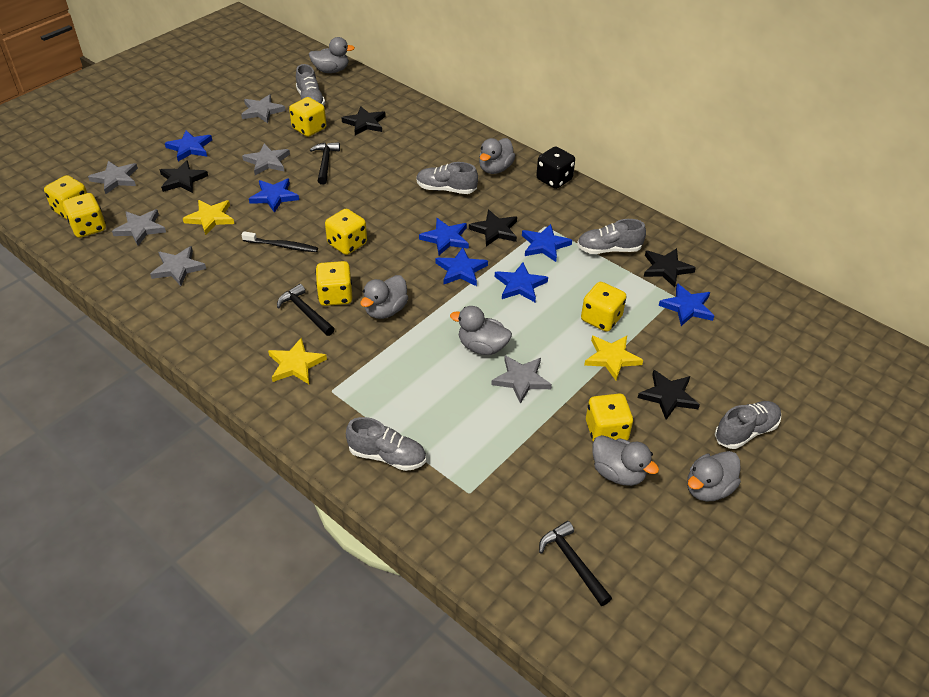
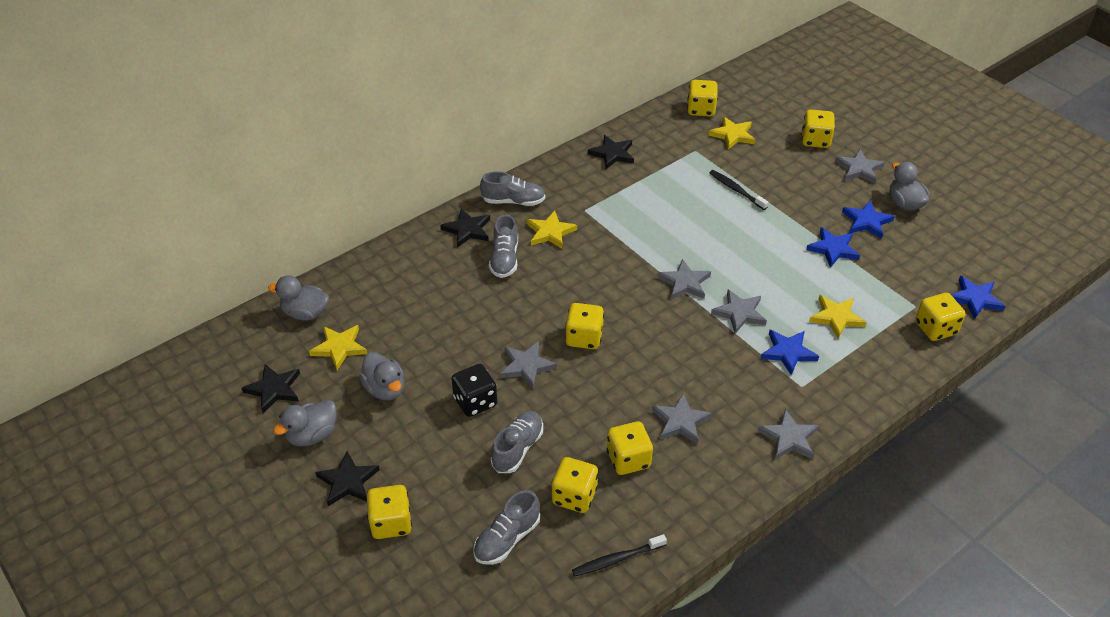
black hammer: [277,284,334,336] [310,142,340,185] [539,521,612,606] = 3 -> none = 0
black star: [160,160,208,193] [342,106,386,135] [469,210,517,246] [638,370,700,420] [644,248,696,288] = 5 -> [242,364,300,413] [315,451,380,506] [440,209,490,248] [588,135,634,169] = 4
black toothbrush: [242,231,318,252] = 1 -> [572,534,667,577] [710,170,768,210] = 2
blue star: [165,130,212,161] [249,178,299,213] [419,218,469,255] [435,247,488,286] [495,262,548,302] [522,224,572,262] [659,283,714,326] = 7 -> [760,330,819,375] [806,227,860,267] [842,201,895,239] [951,276,1005,319] = 4
grey duck: [309,37,355,73] [360,275,408,319] [450,306,512,355] [479,138,515,174] [592,435,659,486] [687,451,741,501] = 6 -> [268,276,329,321] [273,400,337,446] [359,352,404,400] [890,162,930,211] = 4
grey shoe: [296,64,325,106] [346,417,426,471] [416,162,478,194] [577,219,646,254] [715,401,781,449] = 5 -> [473,490,540,565] [480,171,545,206] [489,214,518,278] [491,411,543,473] = 4
yellow star: [183,200,234,235] [268,338,327,384] [584,336,643,380] = 3 -> [309,325,367,370] [527,211,577,249] [708,117,755,150] [809,295,867,339] = 4

